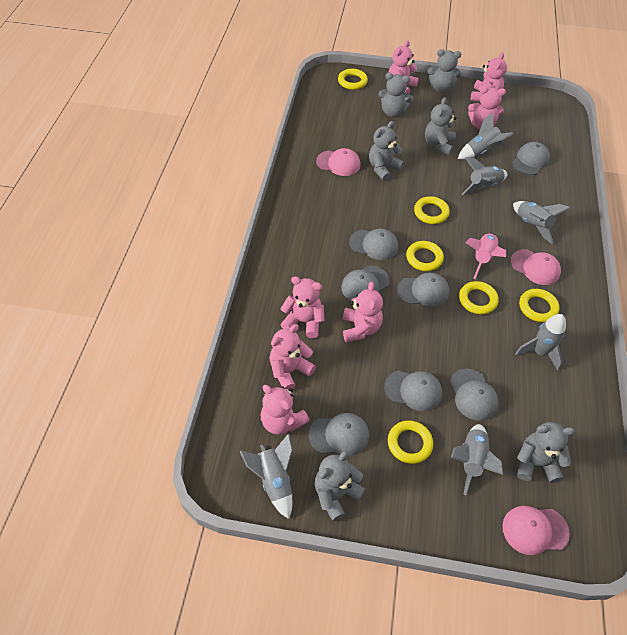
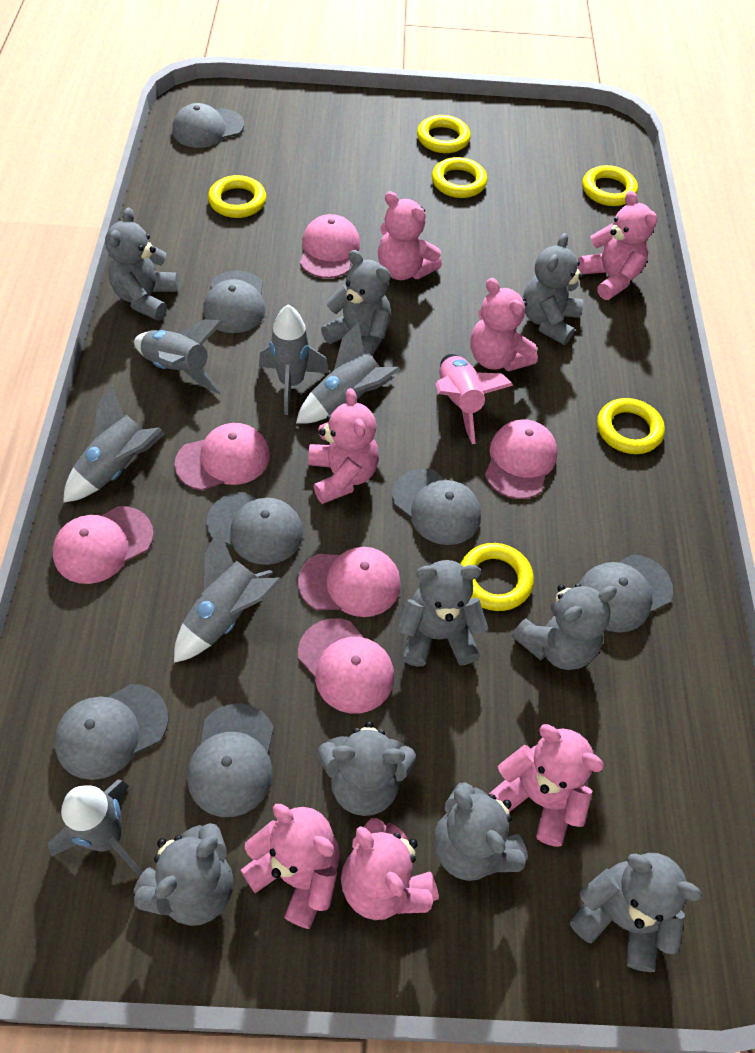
grey teddy bear: [314,451,365,521] [369,121,404,181] [378,73,413,117] [425,97,456,155] [428,49,462,93] [517,422,575,483] = 6 -> [105,208,178,320] [134,823,234,926] [317,721,416,816] [321,250,391,356] [398,560,488,667] [434,782,528,881] [512,584,617,670] [523,233,584,345] [570,853,702,972] = 9
pink cap: [316,148,361,176] [502,506,570,555] [511,249,561,285] = 3 -> [52,506,154,584] [175,423,270,490] [298,547,401,617] [298,618,394,714] [300,214,360,278] [485,420,558,499] = 6

